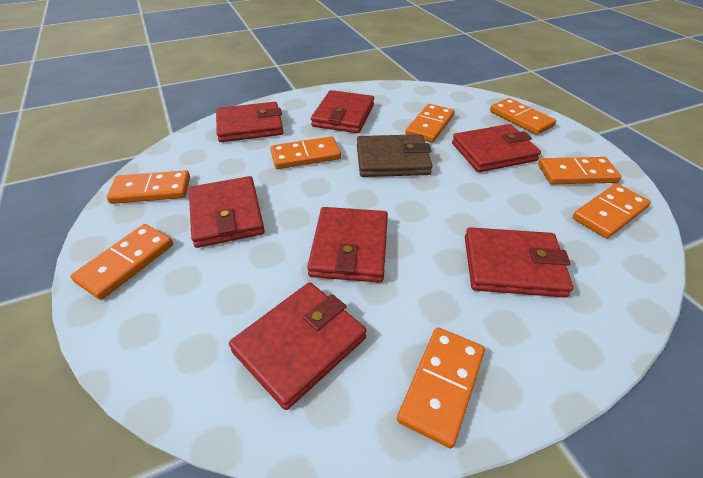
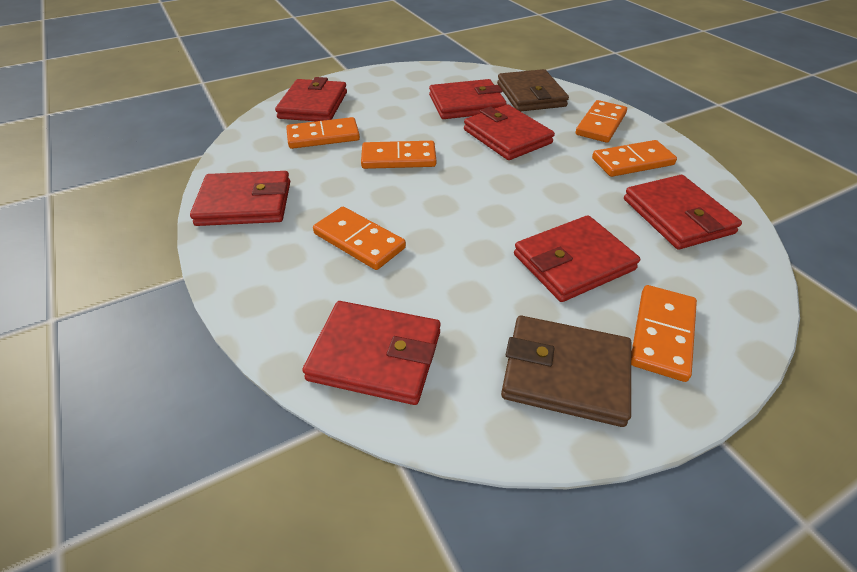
brown wallet: [357,134,433,177] = 1 -> [497,69,569,112] [501,316,631,427] = 2
orange domino: [71,224,173,300] [107,170,190,204] [270,136,341,169] [397,327,485,448] [405,104,454,143] [490,98,556,135] [538,157,622,184] [572,184,651,239] = 8 -> [286,117,360,149] [313,207,406,270] [361,141,436,169] [576,100,627,143] [592,140,677,177] [631,285,697,382] = 6

